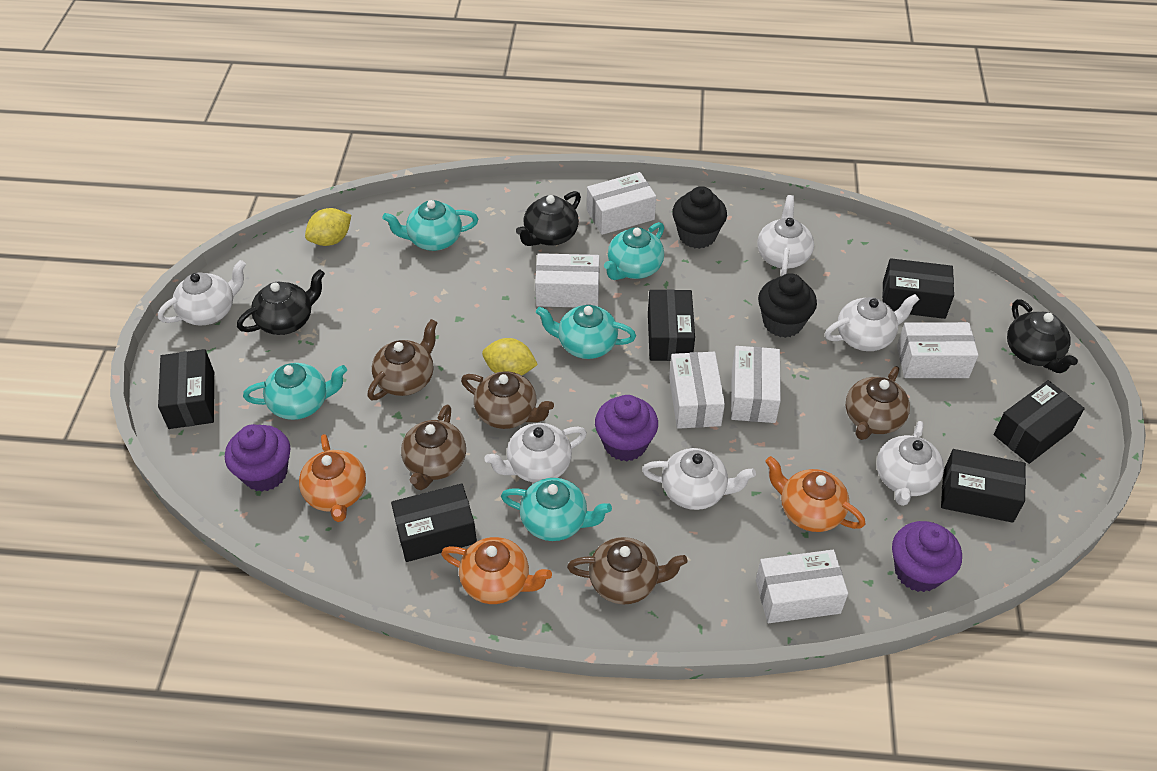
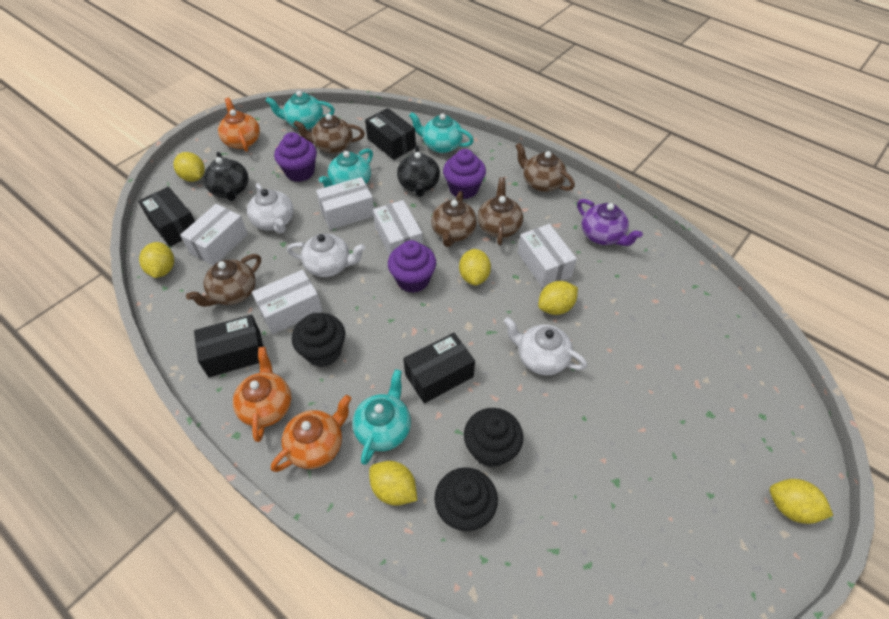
black box: [158,349,214,429] [391,483,477,562] [648,289,695,361] [882,258,954,319] [941,449,1026,523] [994,380,1085,464] = 6 -> [138,187,195,247] [194,315,264,377] [365,108,416,160] [403,333,475,403] = 4
black cupcake: [672,186,727,249] [758,273,817,338] = 2 -> [292,313,345,367] [434,467,498,531] [464,408,523,468] = 3
black teapot: [237,269,325,335] [516,191,581,246] [1007,299,1078,373] = 3 -> [203,152,249,201] [397,146,440,197] = 2
purple teapot: none = 0 -> [577,199,643,246] = 1
turquoise teapot: [243,363,347,420] [382,200,478,251] [501,478,612,541] [536,305,636,359] [604,222,664,280] = 5 -> [266,91,335,130] [319,148,373,187] [352,369,411,465] [409,112,474,153] = 4
white box: [535,253,600,307] [587,172,656,235] [669,352,725,429] [731,346,781,423] [756,550,848,623] [897,322,978,378] = 6 -> [180,204,248,265] [252,270,322,334] [316,177,374,230] [373,200,423,256] [517,224,577,288] = 5
white teapot: [158,260,246,326] [485,423,587,483] [642,448,756,510] [757,195,814,276] [825,294,920,351] [876,421,944,506] = 6 -> [247,183,294,234] [287,233,365,277] [504,317,587,375] = 3
yellow lemon: [305,208,351,246] [482,338,538,376] = 2 -> [139,242,174,278] [173,152,205,182] [369,461,417,506] [459,249,491,286] [538,281,578,315] [770,479,834,524] = 6

